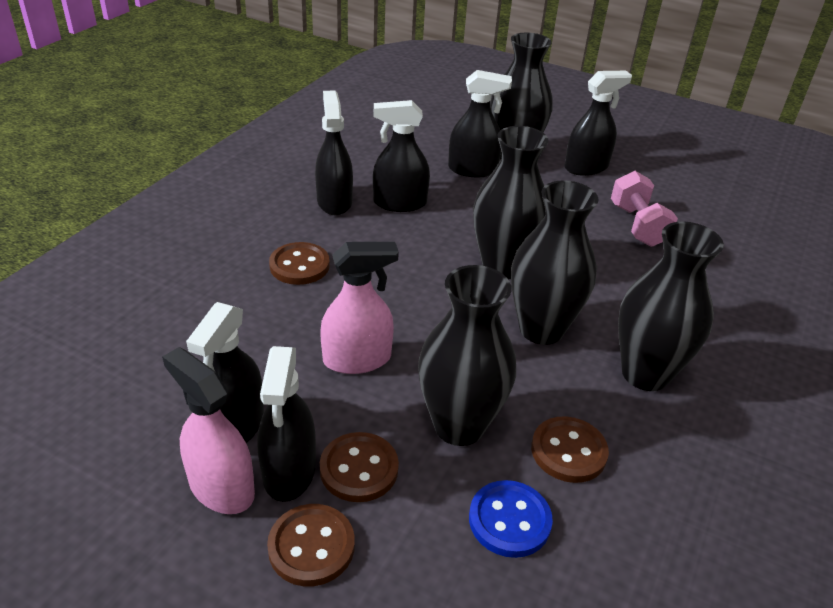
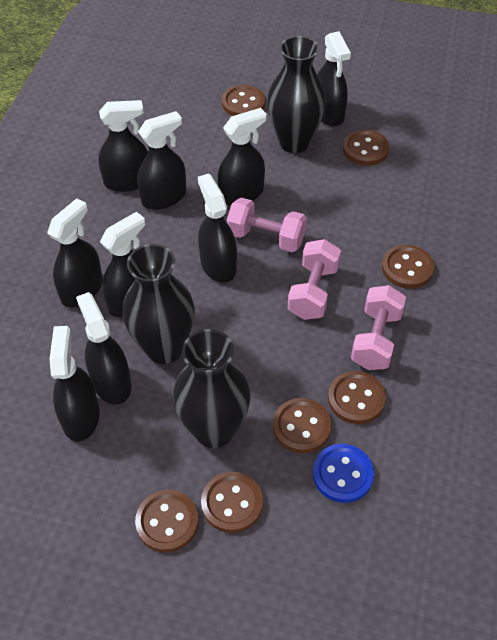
black spray bottle: [186,302,264,443] [258,346,316,502] [315,91,353,215] [373,100,430,212] [448,70,512,177] [564,71,632,176] = 6 -> [47,198,103,307] [50,326,99,442] [76,292,131,405] [98,100,148,192] [100,212,145,317] [137,111,186,210] [198,173,237,283] [218,108,267,206] [317,31,351,127] = 9
black vase: [418,265,516,446] [473,126,549,279] [490,33,553,159] [511,180,598,345] [618,222,724,391] = 5 -> [123,244,195,364] [173,329,251,448] [267,36,326,153] = 3
brown button: [267,504,355,586] [269,242,330,285] [320,432,399,502] [531,417,609,483] = 4 -> [135,490,199,553] [201,472,263,533] [222,85,265,116] [273,398,332,453] [328,371,386,424] [343,130,389,166] [382,245,434,289] = 7
pink dumbbell: [611,171,678,247] = 1 -> [227,198,307,252] [288,239,341,320] [351,285,406,370] = 3
pink spray bottle: [162,347,255,514] [320,242,399,374] = 2 -> none = 0

